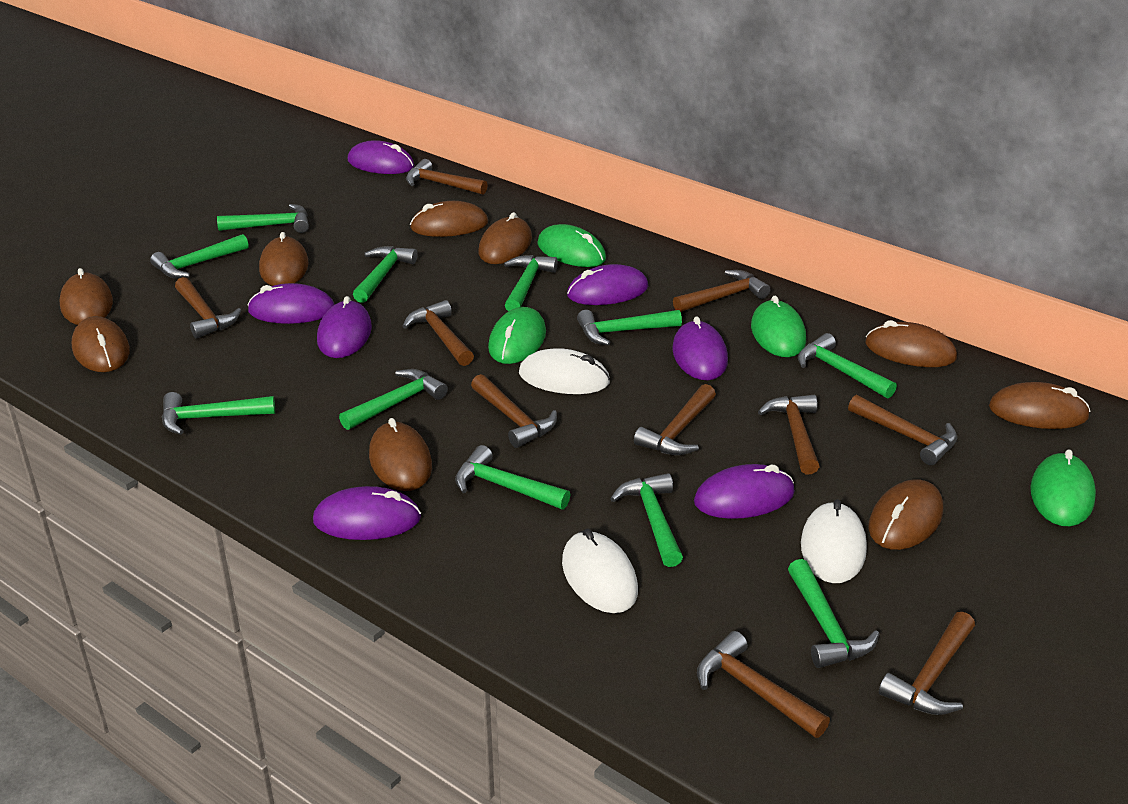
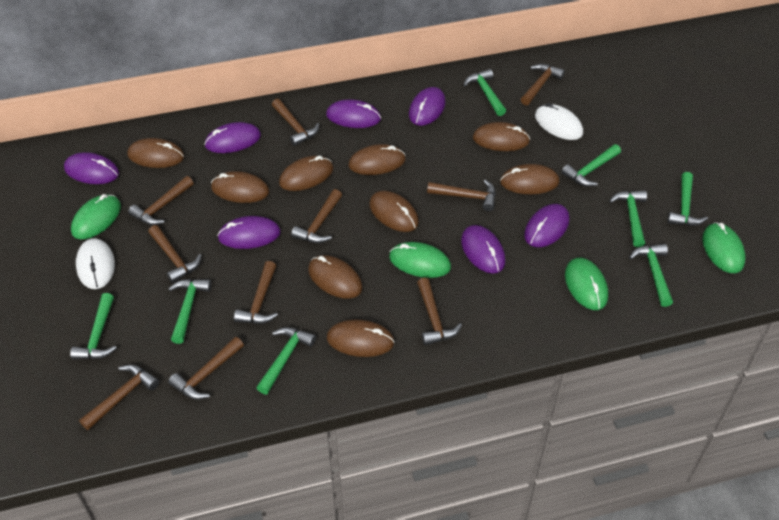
green hammer: [150,234,249,278] [162,392,275,435] [217,204,309,233] [339,369,448,430] [353,246,418,303] [455,445,570,509] [504,255,558,311] [577,310,682,346] [610,473,683,567] [788,559,879,668] [798,333,897,398] = 11 -> [70,293,117,360] [168,279,211,344] [256,327,316,394] [463,69,506,116] [561,144,621,187] [609,191,647,247] [629,244,673,307] [667,172,708,226] = 8
white mouse: [519,348,610,394] [562,529,638,613] [801,499,867,583] = 3 -> [76,238,115,289] [535,103,583,140] = 2

